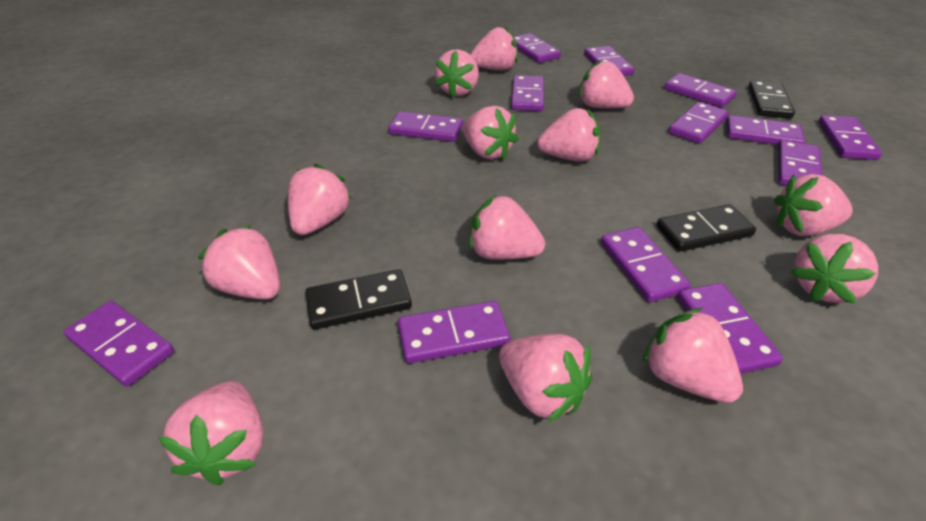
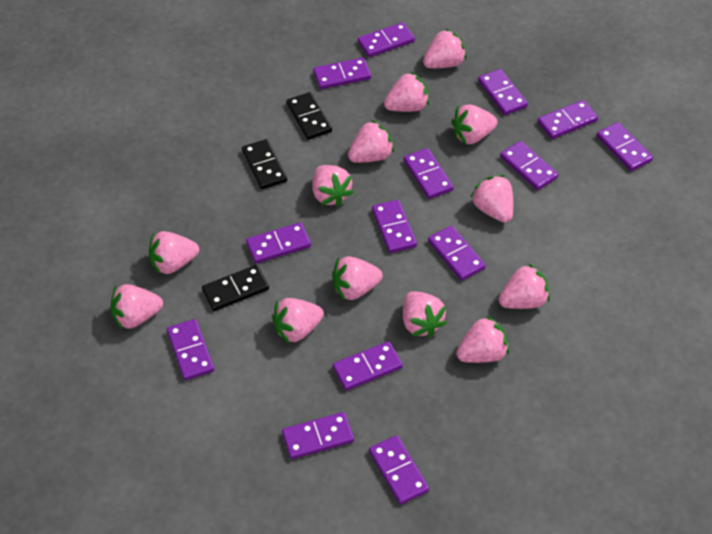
purple domino: [64,301,174,387] [388,111,463,142] [398,301,510,363] [511,75,544,111] [514,33,561,63] [584,46,634,76] [601,227,691,302] [664,73,737,108] [669,102,729,144] [678,283,783,374] [726,115,805,145] [778,140,823,186] [818,115,882,160] = 13 -> [167,319,214,380] [246,222,311,264] [282,412,354,459] [313,58,371,89] [332,341,403,391] [357,22,415,57] [369,435,429,505] [372,200,417,253] [403,148,454,199] [428,226,486,281] [478,69,528,115] [500,141,558,190] [537,100,598,139] [597,122,653,171] = 14

